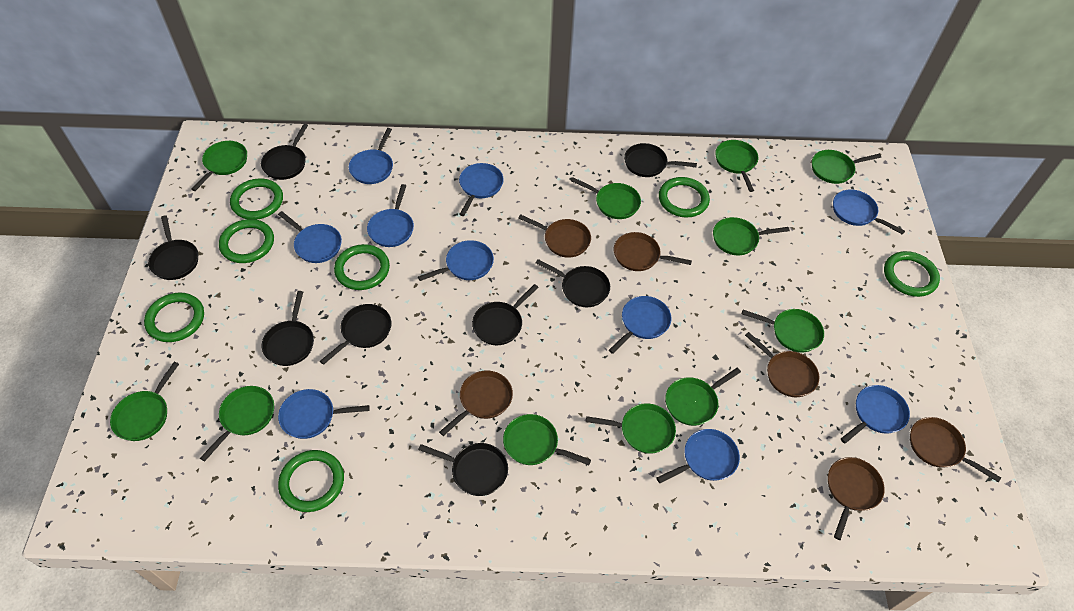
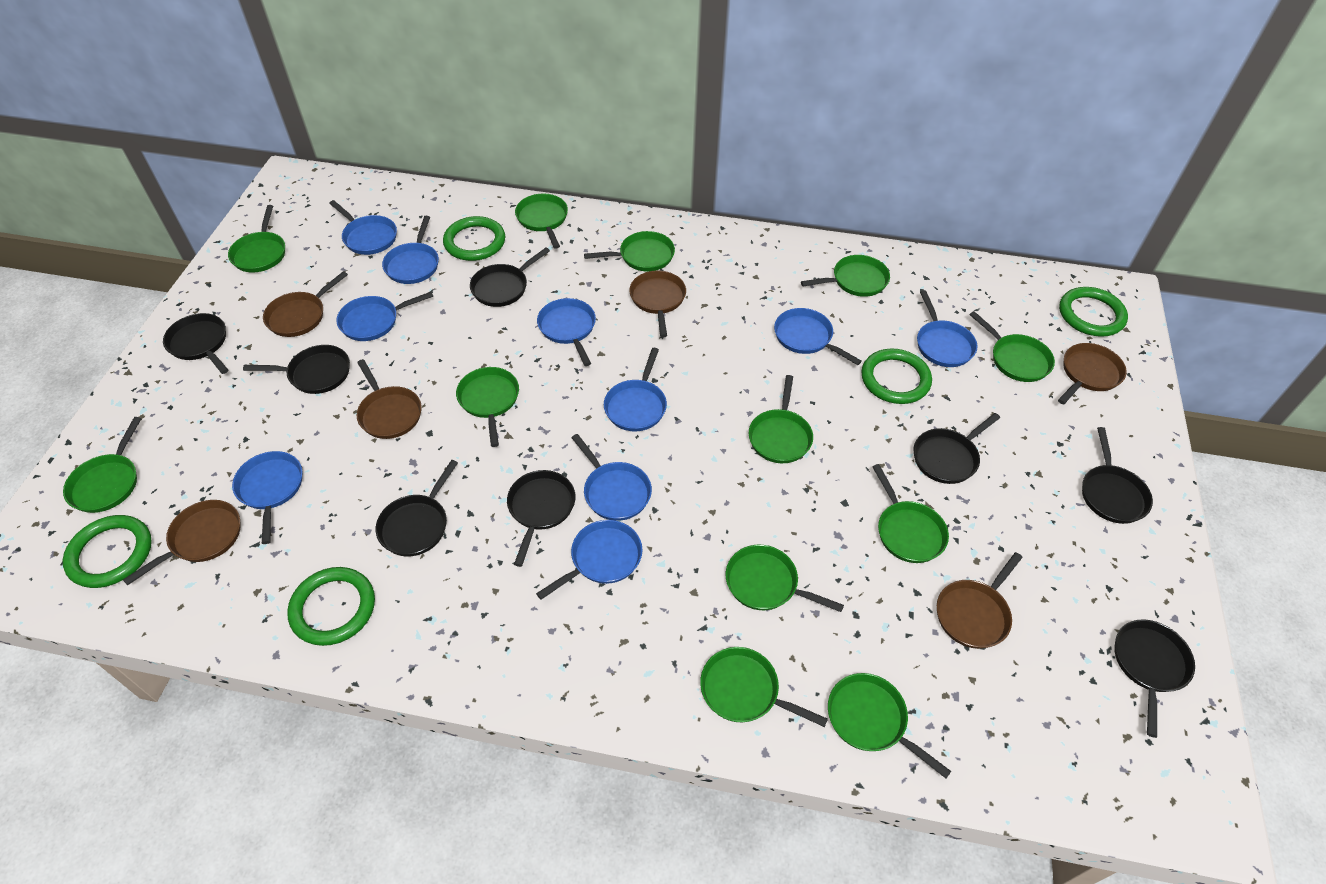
green pan: [110,362,179,441] [191,141,247,191] [200,386,274,462] [503,414,591,465] [571,177,641,219] [586,403,676,454] [665,368,741,426] [713,217,790,255] [715,140,758,192] [742,309,824,353] [812,150,881,184] = 11 -> [63,417,142,513] [228,205,285,273] [456,367,519,447] [515,194,568,249] [584,231,675,271] [700,647,828,727] [726,545,844,612] [749,375,813,463] [801,255,890,297] [828,673,951,778] [872,464,949,563] [969,311,1055,382] = 12
green ring: [144,293,204,342] [219,219,274,263] [230,178,283,220] [278,450,344,512] [334,244,390,290] [659,177,710,218] [884,251,940,297] = 7 -> [63,515,152,588] [287,567,375,646] [443,216,505,261] [861,349,932,404] [1059,287,1128,336] = 5

